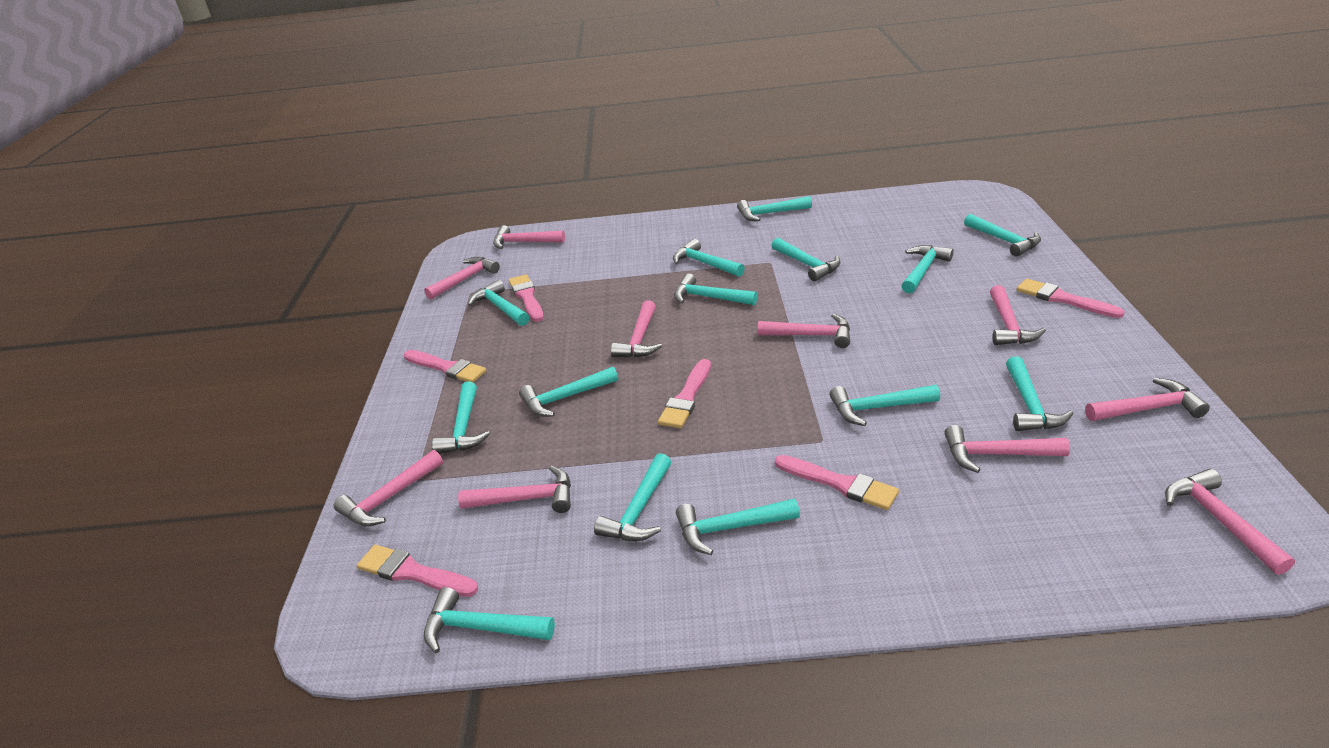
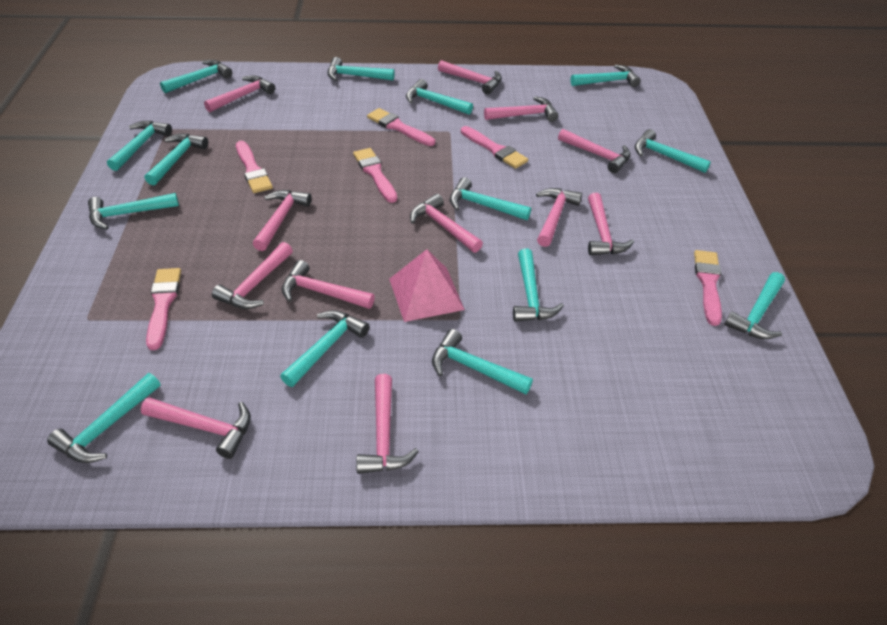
pink hammer: [334,450,443,527] [424,257,500,300] [458,466,571,513] [493,225,565,249] [611,300,662,358] [758,314,850,348] [944,425,1070,473] [990,285,1046,345] [1085,377,1210,421] [1165,469,1295,575] = 10 -> [141,397,251,459] [204,75,275,112] [212,242,293,309] [253,190,312,251] [282,260,375,309] [356,374,419,474] [410,194,483,253] [438,60,502,94] [484,96,558,122] [536,188,582,247] [558,129,631,173] [588,193,634,255] = 12
pink pyramid: none = 0 -> [389,249,465,322] = 1

